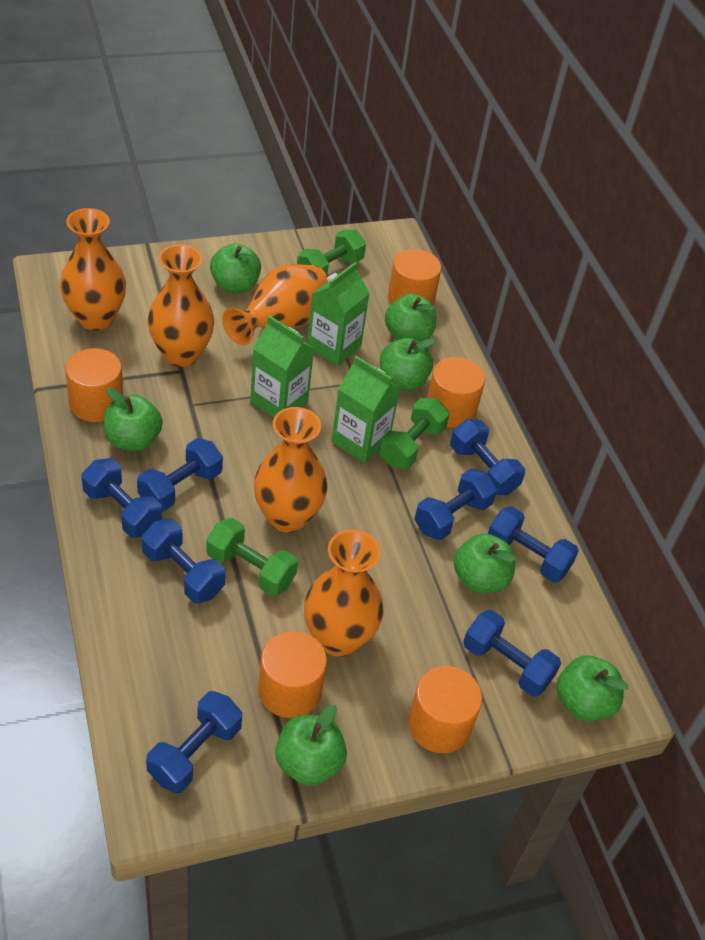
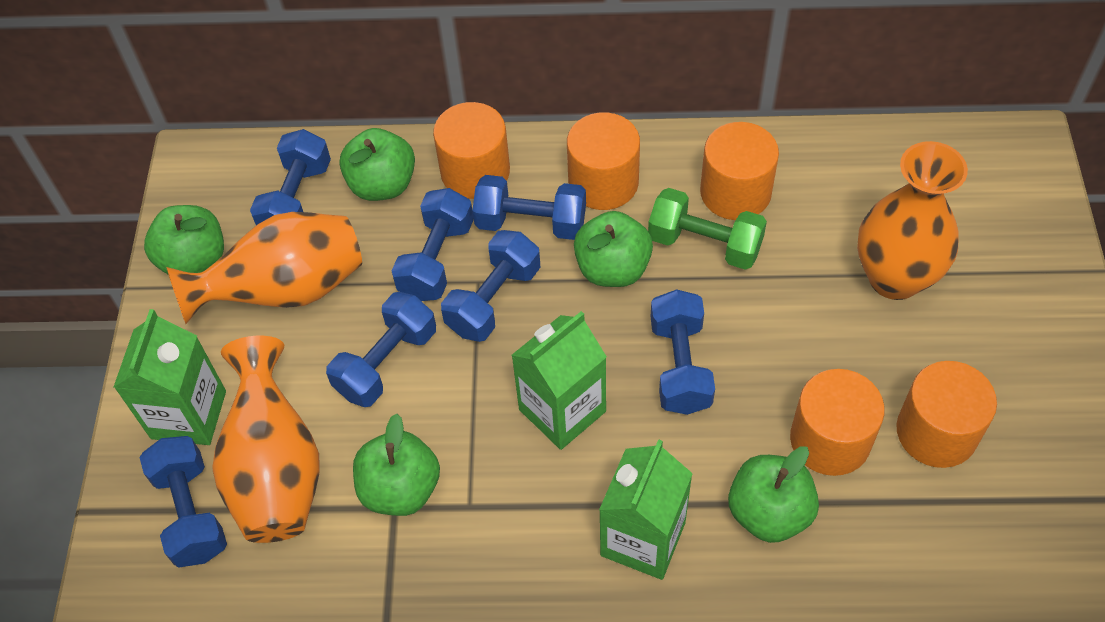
blue dumbbell: [82,458,162,538] [137,438,223,512] [142,519,226,603] [146,691,242,793] [414,469,497,540] [450,419,525,495] [463,610,561,697] [488,506,579,582] = 8 -> [139,436,227,568] [250,129,331,225] [326,292,436,407] [392,188,474,301] [441,230,540,342] [472,175,586,240] [650,289,715,415] = 7
green apple: [104,388,163,451] [210,243,261,293] [275,705,347,786] [380,338,436,390] [385,294,436,342] [454,533,516,593] [556,656,628,721] = 7 -> [144,205,224,274] [340,128,415,201] [353,414,440,516] [574,211,653,287] [728,446,819,543] = 5
green dumbbell: [206,518,298,596] [297,229,366,275] [379,398,450,469] = 3 -> [648,188,767,270] = 1
orange vase: [60,208,126,330] [147,244,214,367] [222,264,328,346] [254,407,328,533] [304,530,383,657] = 5 -> [166,212,362,324] [213,336,320,543] [857,141,968,300] = 3

